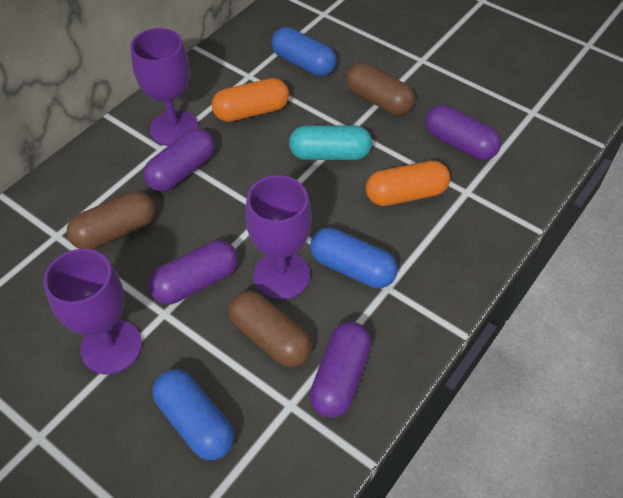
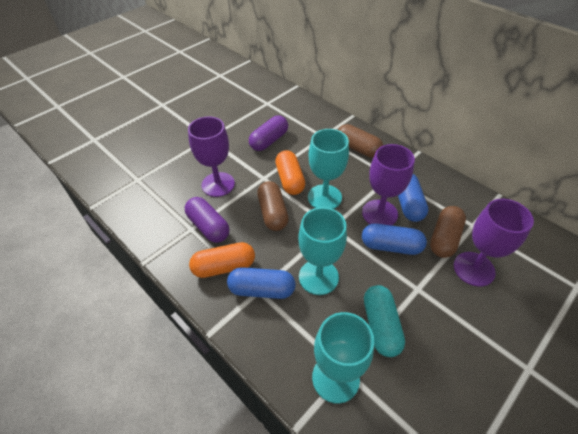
purple capsule: [143,128,215,192] [149,240,238,304] [310,322,371,418] [425,105,501,160] = 4 -> [185,197,230,243] [249,116,288,151] = 2
turquoise goblet: none = 0 -> [298,207,347,295] [308,129,349,209] [312,312,374,404] = 3

